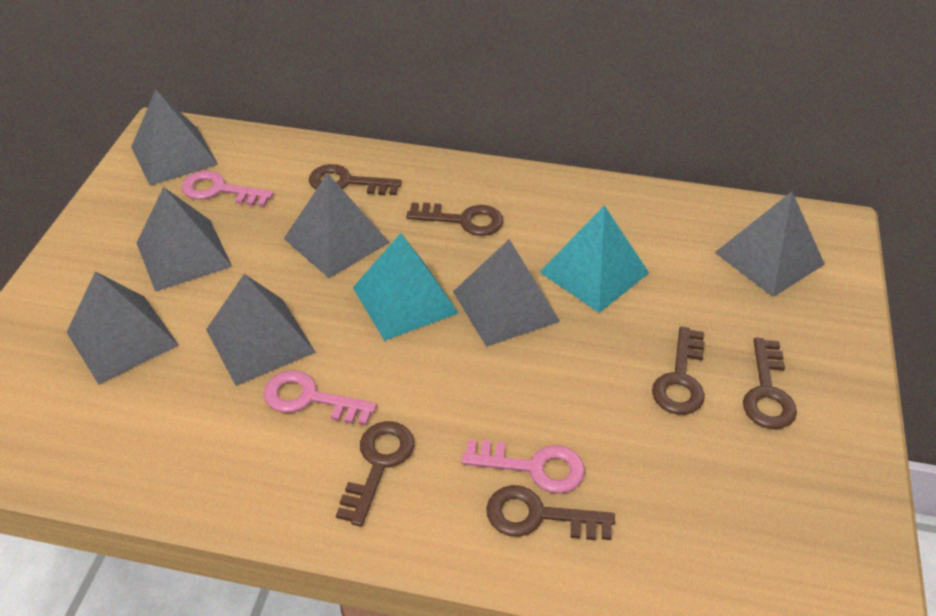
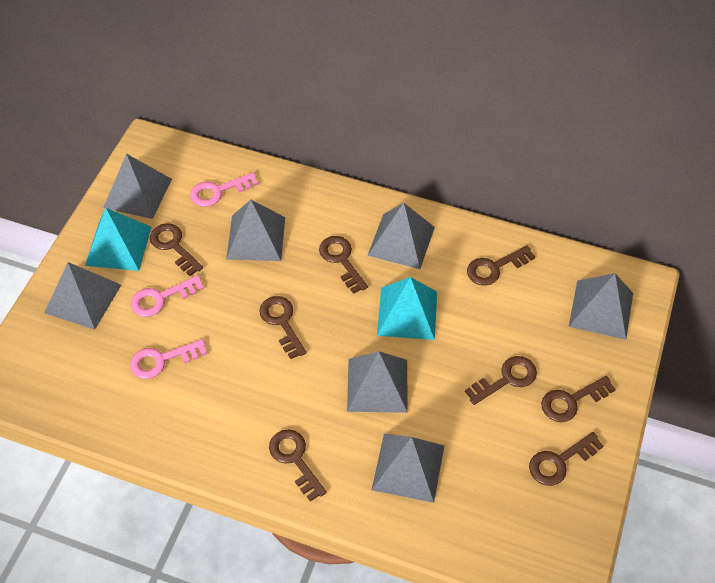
brown key: [309,164,402,195] [336,421,414,527] [406,203,504,236] [486,485,615,540] [652,326,705,415] [743,338,797,429] = 6 -> [150,223,203,276] [259,296,306,359] [269,430,326,502] [319,236,368,294] [465,356,537,405] [467,245,535,286] [529,432,604,486] [541,376,616,422] = 8

